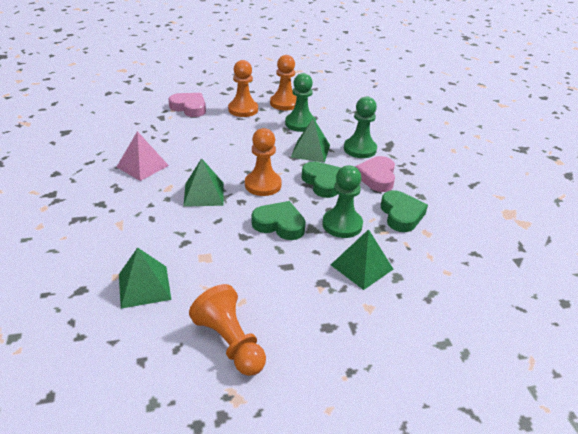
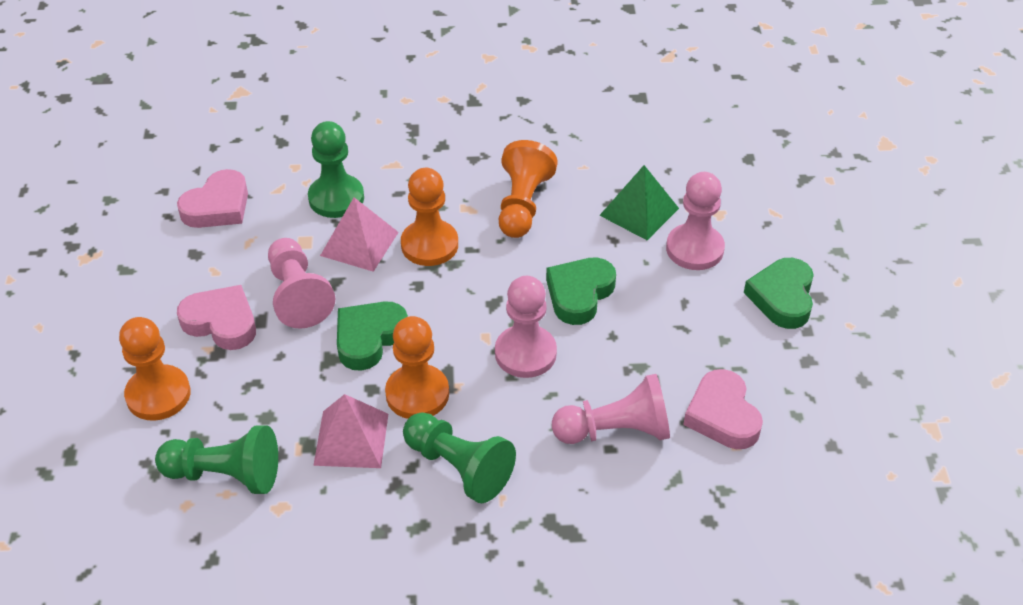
green pyramid: [119,247,171,309] [183,158,224,207] [291,118,330,163] [331,229,393,290] = 4 -> [599,165,679,240] = 1
pink heart: [168,93,206,117] [355,156,395,192] = 2 -> [177,169,248,228] [177,285,256,350] [683,369,763,449] = 3
pink pawn: none = 0 -> [268,238,335,329] [495,276,557,378] [552,374,670,444] [666,172,725,270] = 4
pink pyramid: [117,131,169,181] = 1 -> [313,394,388,468] [320,197,399,272] = 2

